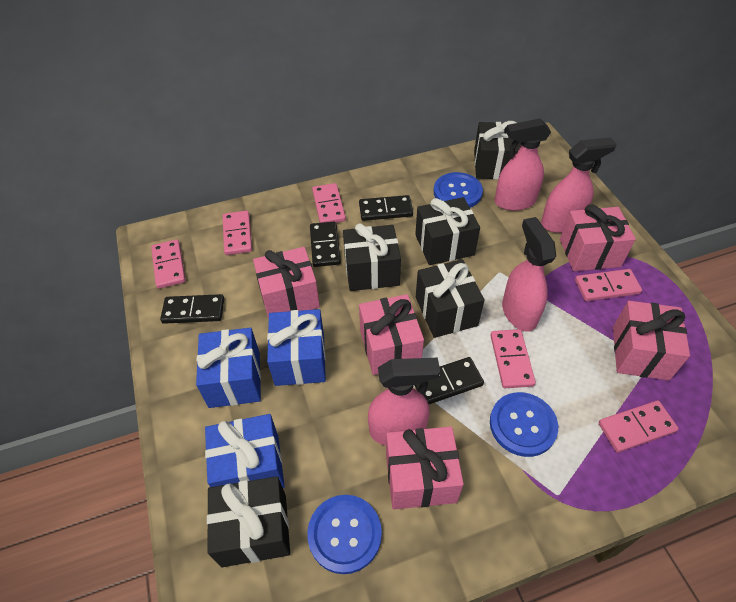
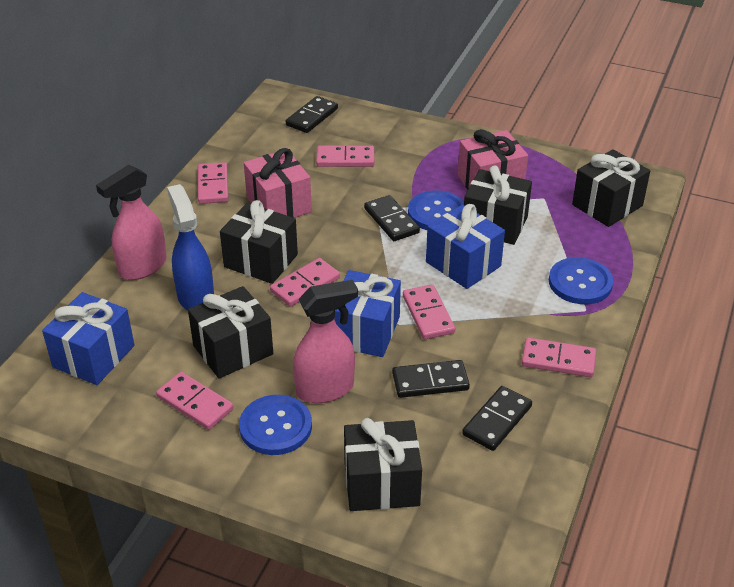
blue spray bottle: none = 0 -> [167,184,214,311] = 1
pink gift: [253,247,320,319] [359,294,424,375] [386,427,464,509] [560,204,636,271] [613,301,690,380] = 5 -> [244,148,312,218] [458,129,528,190] = 2
pink spray bottle: [368,358,440,446] [495,118,551,211] [502,217,556,332] [541,137,617,233] = 4 -> [96,165,167,280] [293,280,358,403] = 2

